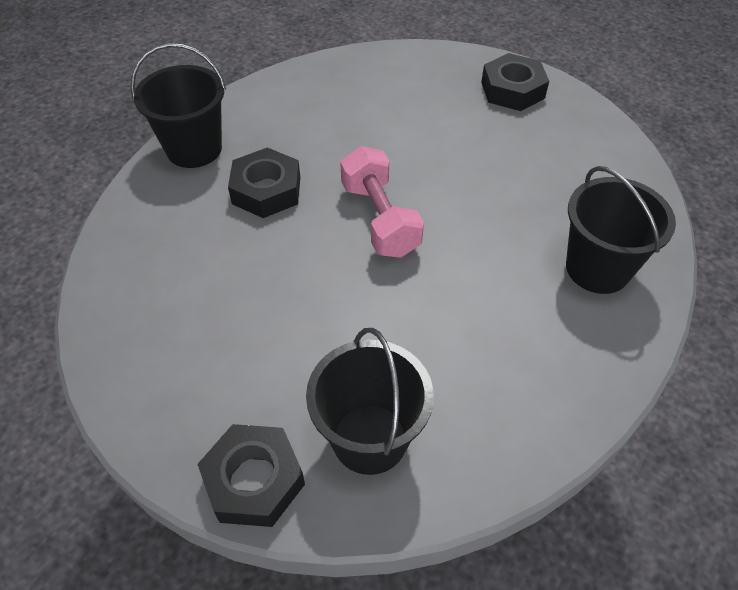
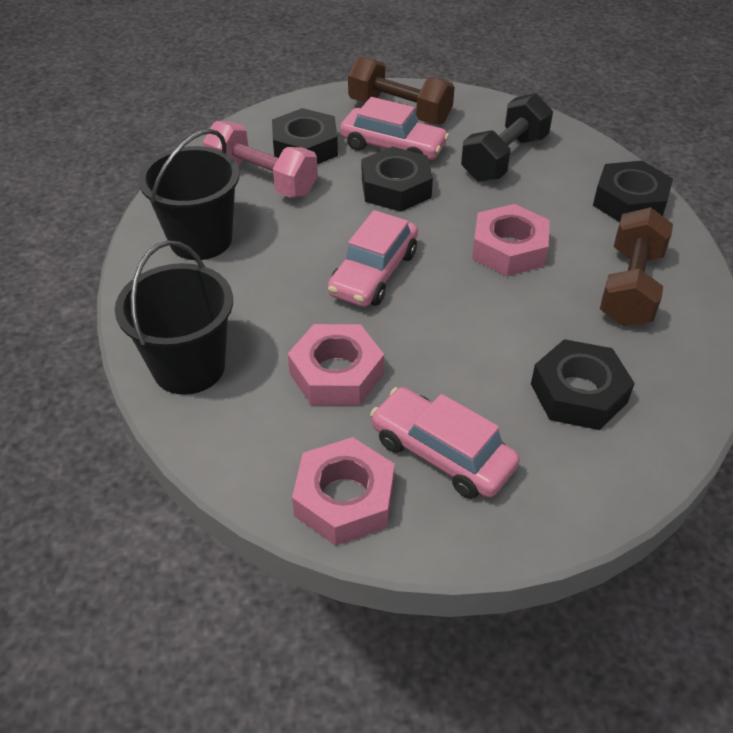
black bucket: [131,43,226,168] [306,328,434,475] [566,166,676,294] = 3 -> [115,241,233,395] [138,129,240,260] = 2
black dumbbell: none = 0 -> [461,93,553,182] = 1
black nut: [197,424,305,527] [228,147,300,218] [481,53,549,111] = 3 -> [272,108,338,164] [362,146,433,212] [531,339,635,430] [593,161,673,222] = 4
brown dumbbell: none = 0 -> [348,57,455,125] [600,207,673,327] = 2
pink car: none = 0 -> [328,210,418,307] [340,97,449,160] [370,387,520,499] = 3
pink nut: none = 0 -> [288,324,384,406] [292,437,395,546] [472,204,550,276] = 3

